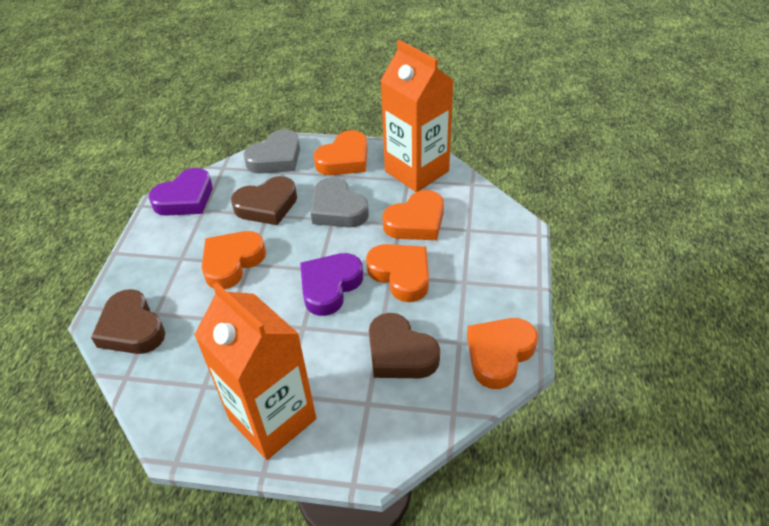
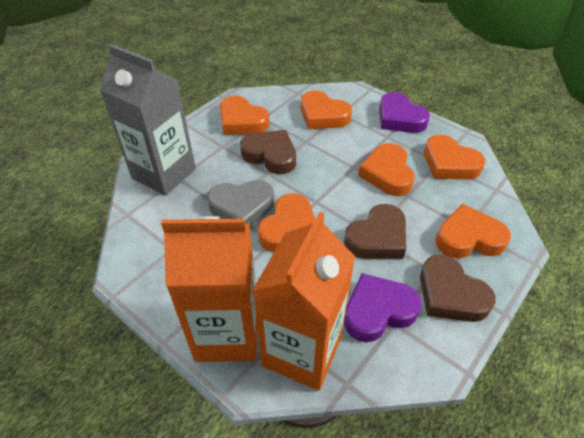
grey carton: none = 0 -> [99,44,196,196] = 1
grey heart: [243,129,300,174] [311,177,369,228] = 2 -> [207,180,274,226] = 1
orange heart: [202,231,266,289] [313,130,368,175] [366,244,429,302] [382,190,444,240] [467,318,538,389] = 5 -> [220,96,269,135] [258,193,315,252] [301,91,352,129] [358,143,415,196] [424,135,485,179] [436,204,511,259] = 6

